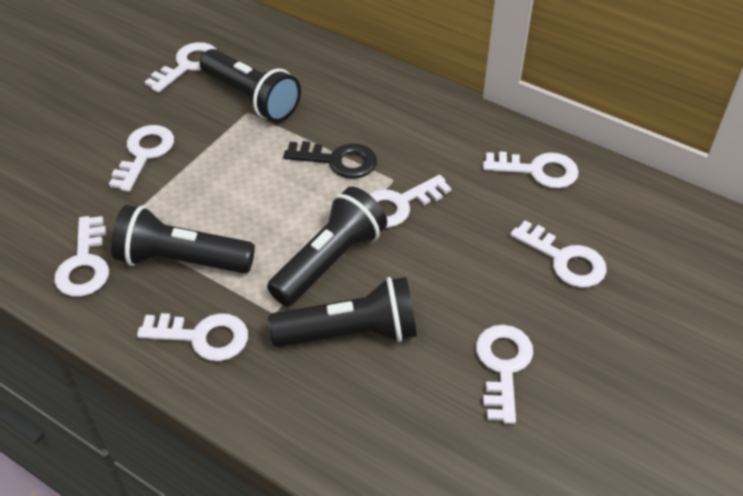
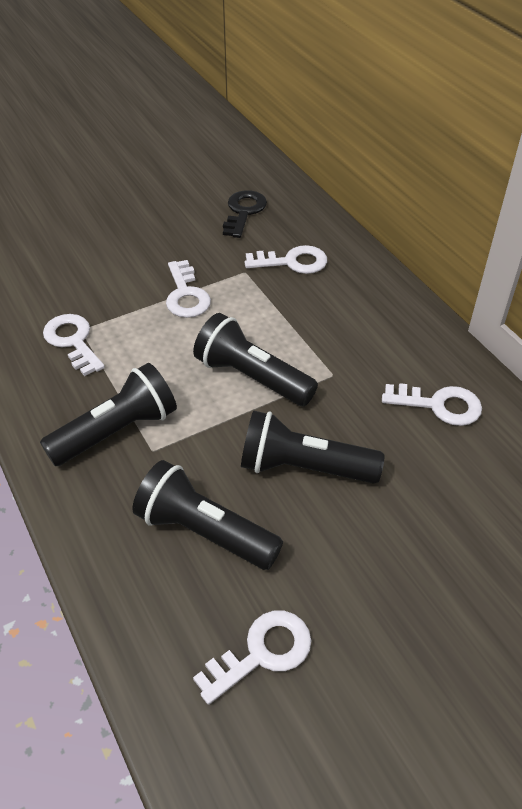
white key: [54,216,109,297] [109,125,174,192] [137,313,248,361] [145,42,217,93] [369,175,451,228] [476,325,533,424] [483,151,579,188] [510,220,607,288] = 8 -> [43,314,105,376] [166,260,211,318] [193,611,312,705] [245,245,327,274] [382,383,482,426] = 5

